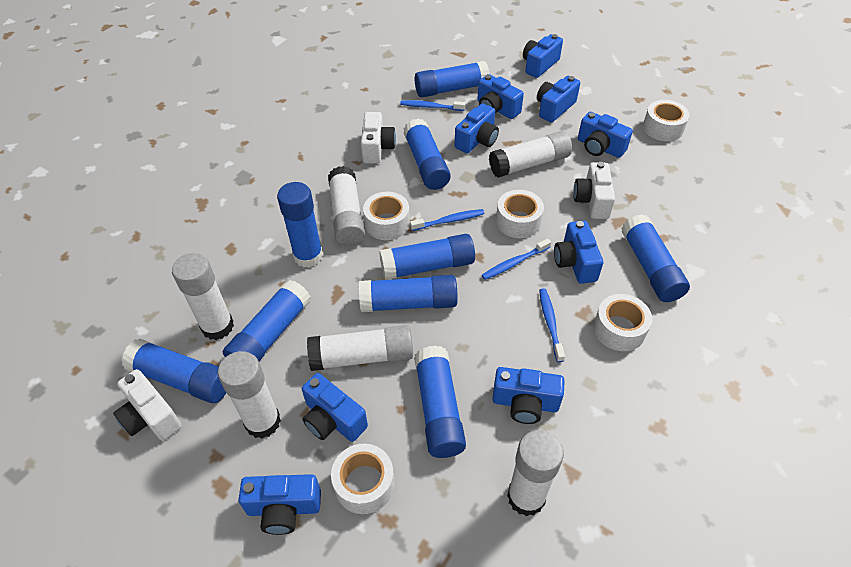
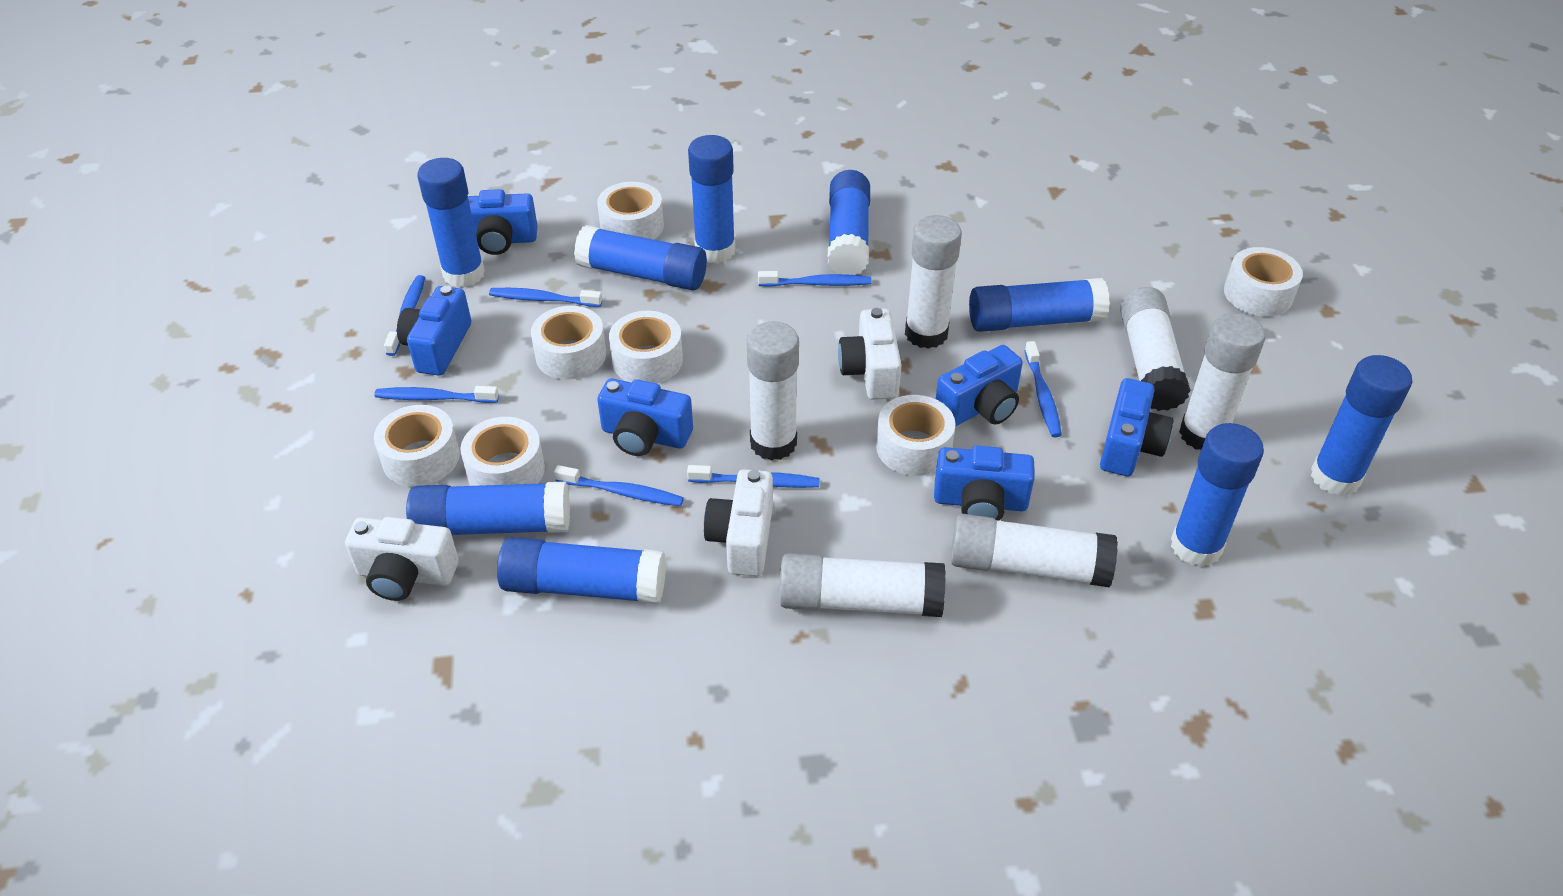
blue camera: [239,474,321,535] [302,373,368,442] [455,103,499,153] [477,74,524,119] [492,367,565,424] [523,34,563,78] [537,76,580,123] [554,221,603,284] [578,112,633,158] = 9 -> [397,286,471,376] [468,189,538,255] [597,378,693,456] [934,446,1035,521] [936,345,1023,426] [1100,378,1173,476] = 6
blue toothbrush: [400,100,466,111] [410,209,485,231] [482,239,551,280] [539,288,565,362] = 4 -> [374,386,499,403] [384,275,425,356] [489,288,602,307] [554,465,684,506] [687,465,820,488] [758,271,872,287] [1024,341,1062,438] = 7
white tape: [331,444,395,514] [363,192,410,240] [496,190,544,238] [593,294,652,351] [643,100,690,141] = 5 -> [374,405,460,486] [460,417,545,486] [531,306,606,380] [597,182,664,240] [609,311,683,384] [876,395,955,476] [1224,247,1303,317] = 7

